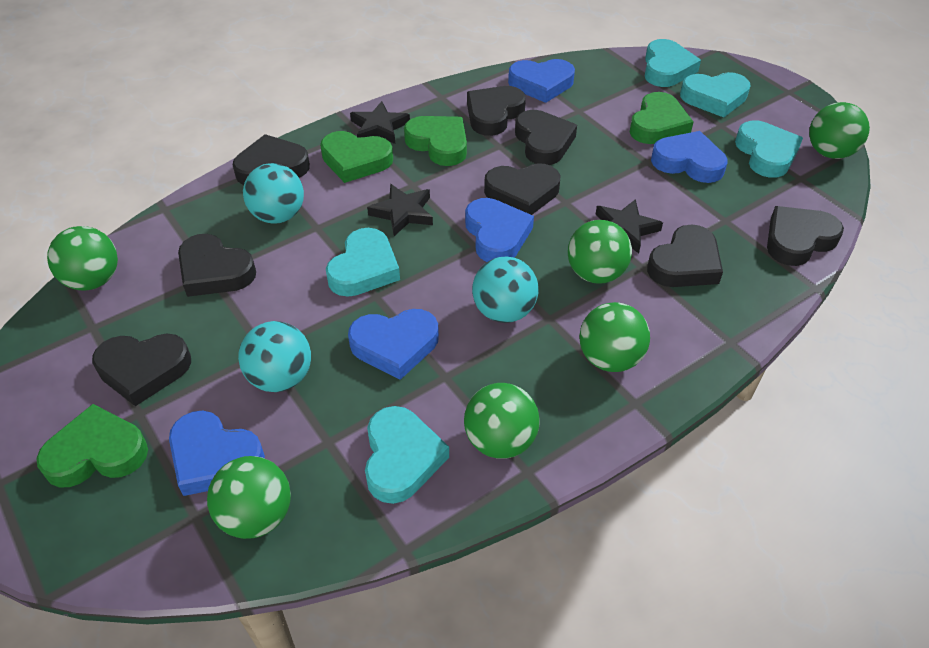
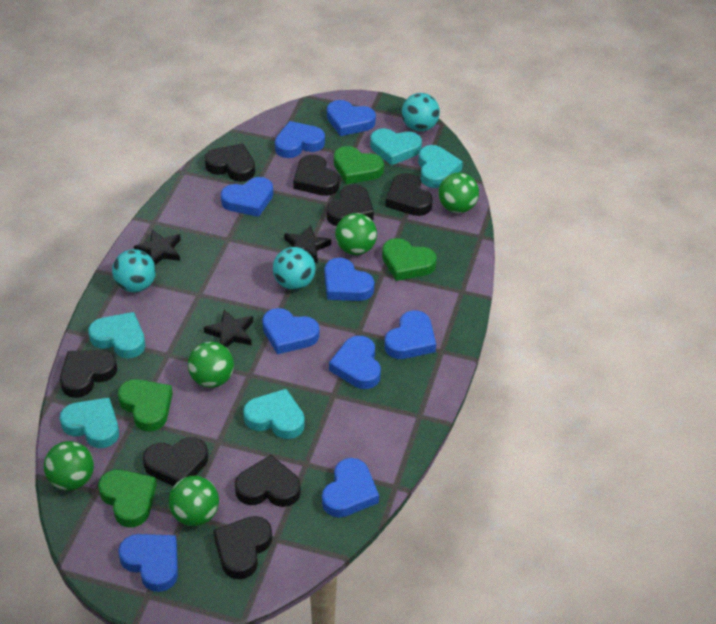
blue heart: [169,411,265,496] [348,309,439,380] [465,198,534,262] [508,59,575,103] [651,131,728,183] = 5 -> [118,534,178,592] [221,177,273,217] [262,308,319,354] [275,121,325,158] [322,458,379,517] [324,258,374,301] [327,100,376,136] [329,336,381,389] [385,310,436,359] = 9
green ball: [47,226,118,290] [207,456,291,539] [464,383,540,459] [568,220,632,284] [579,302,650,372] [809,102,870,159] = 6 -> [44,441,94,491] [169,476,219,526] [188,342,234,388] [335,213,377,255] [438,172,479,213] = 5

